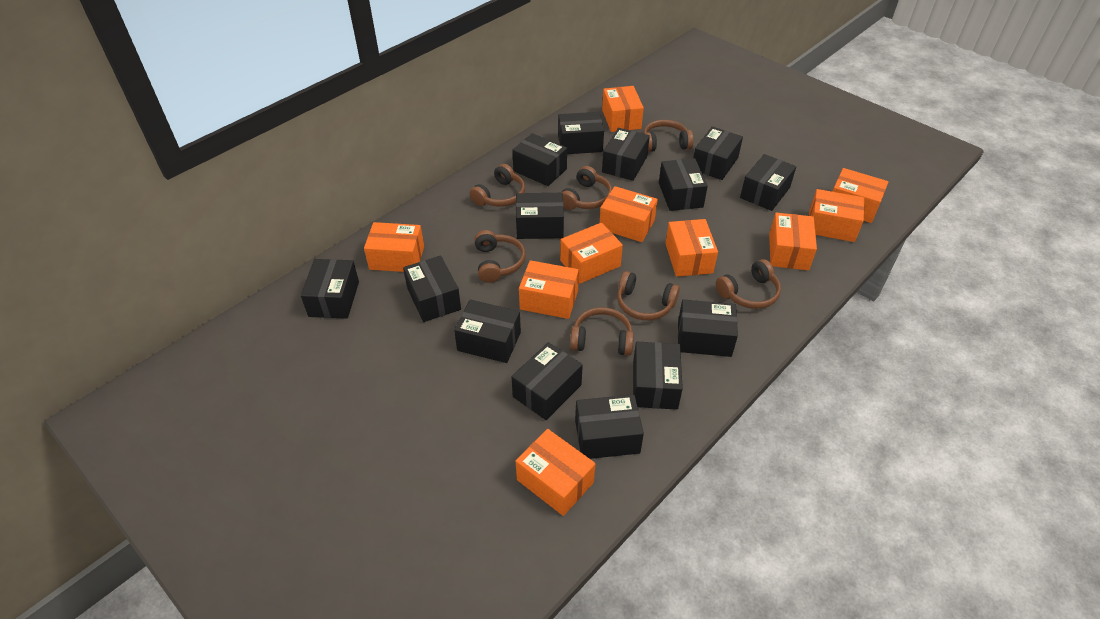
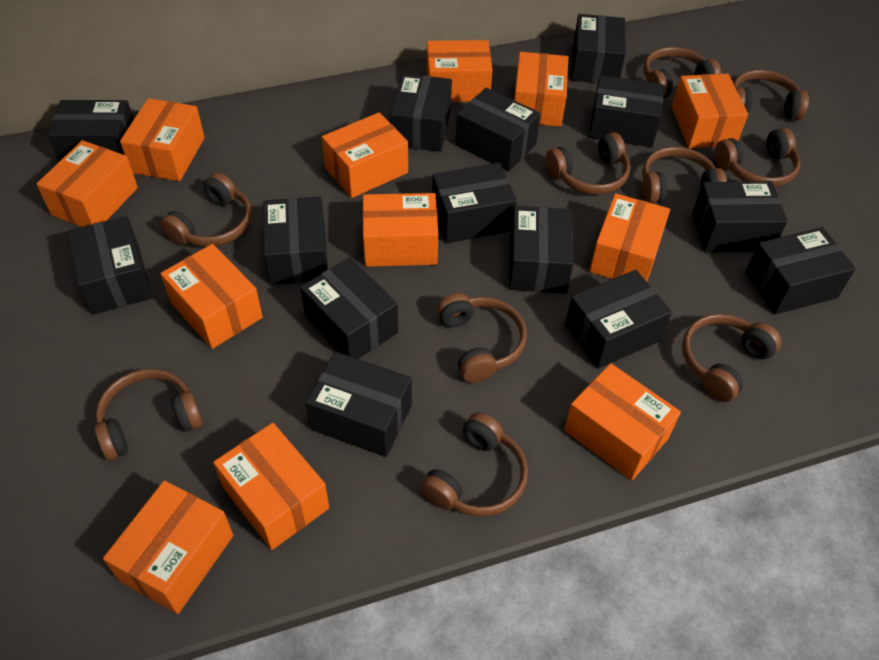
brown headphones: [469,164,525,207] [474,230,526,283] [561,166,612,210] [570,307,634,356] [617,271,680,320] [643,120,694,152] [716,259,781,309] = 7 -> [95,369,203,461] [160,173,252,247] [420,412,528,517] [437,293,527,383] [546,132,630,195] [642,147,727,204] [643,47,721,98] [682,314,782,402] [714,128,801,187] [733,70,809,120] = 10
orange box: [364,222,424,272] [516,429,595,516] [519,260,579,319] [560,223,623,284] [600,186,658,242] [602,86,644,132] [665,219,718,277] [769,213,817,270] [809,189,864,242] [832,168,888,223] = 10 -> [37,140,138,227] [103,480,233,614] [120,98,205,181] [160,244,263,349] [213,423,329,550] [322,112,408,198] [362,193,438,267] [427,40,493,102] [514,52,568,127] [564,363,681,481] [589,193,670,282] [672,74,748,148] = 12

